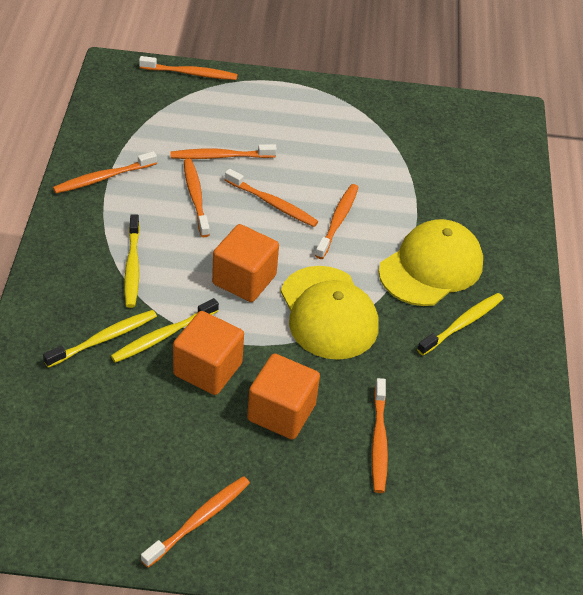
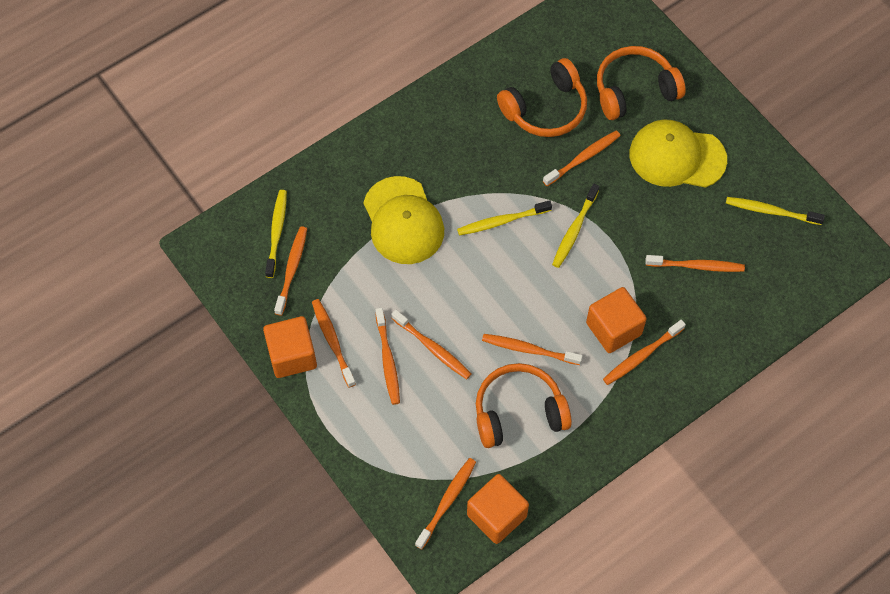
orange headphones: none = 0 -> [476,363,572,448] [497,58,587,137] [597,46,686,120] = 3
orange toothbrush: [53,151,157,194] [139,56,238,80] [141,476,250,568] [170,144,277,159] [184,159,210,237] [225,169,318,227] [315,184,359,259] [372,378,388,493] = 8 -> [274,226,307,316] [312,299,356,388] [375,308,400,405] [391,310,471,379] [415,458,476,550] [482,334,583,365] [543,130,621,186] [603,320,686,385] [646,255,745,272] = 9

